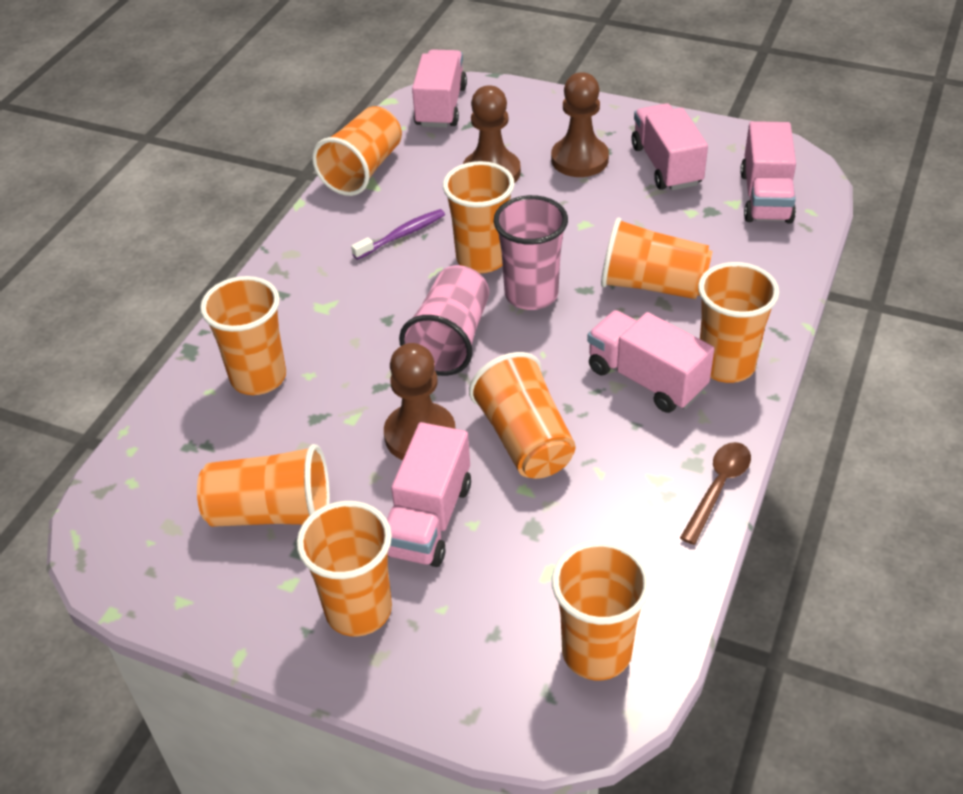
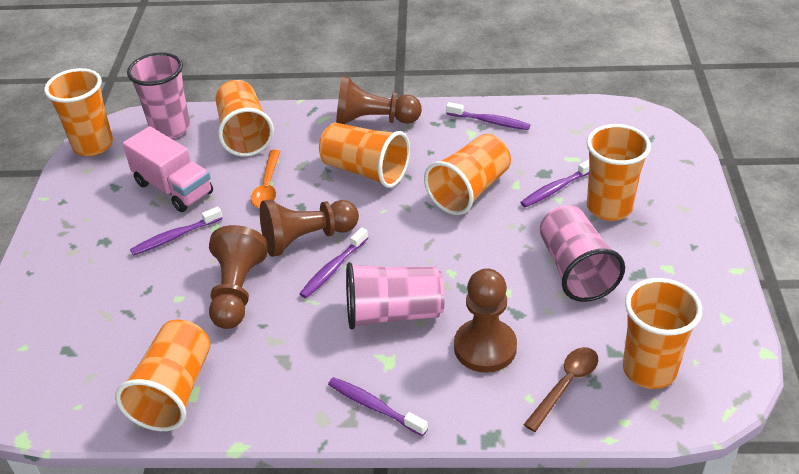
brown pawn: [384,343,456,460] [463,85,521,183] [551,72,609,177] = 3 -> [209,225,268,329] [260,199,359,257] [336,76,422,125] [454,268,517,373] = 4
orange cup: [197,444,330,527] [200,276,286,395] [297,501,392,637] [312,106,402,196] [443,161,515,273] [469,352,576,479] [552,541,651,680] [601,217,713,299] [698,262,779,383] = 9 -> [44,68,113,156] [115,319,211,431] [215,80,274,157] [319,123,410,188] [424,134,511,215] [586,124,651,221] [623,278,702,389] = 7
orange spoon: none = 0 -> [251,150,281,208] = 1
pink cup: [399,265,489,376] [493,195,568,310] = 2 -> [127,52,190,139] [346,262,445,329] [540,205,625,302] = 3
pink truck: [387,422,471,567] [412,49,467,128] [587,310,714,413] [632,103,708,191] [740,121,796,224] = 5 -> [122,126,213,212] = 1
purple toothbrush: [351,209,445,260] = 1 -> [130,207,223,256] [299,227,368,298] [328,377,428,436] [446,102,530,130] [520,160,589,207] = 5

